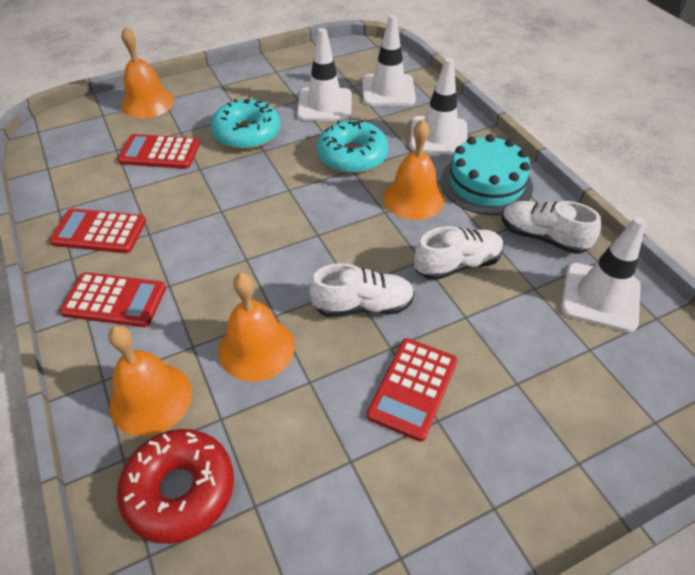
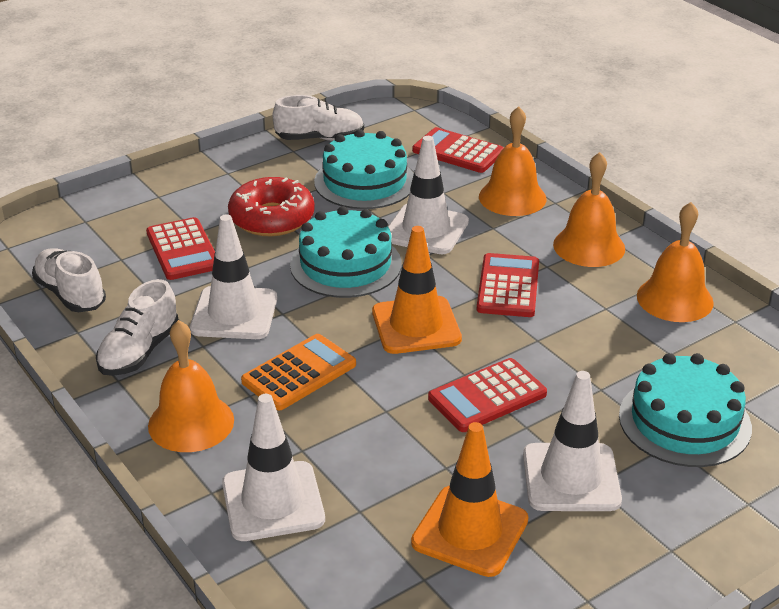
orange calculator: none = 0 -> [241,334,356,410] = 1
orange traffic cone: none = 0 -> [372,226,462,354] [411,422,528,577] = 2
turquoise cake: [441,134,533,215] = 1 -> [290,206,402,298] [314,129,414,209] [619,353,752,467] = 3
turquoise donut: [211,99,280,150] [317,120,389,174] = 2 -> none = 0

